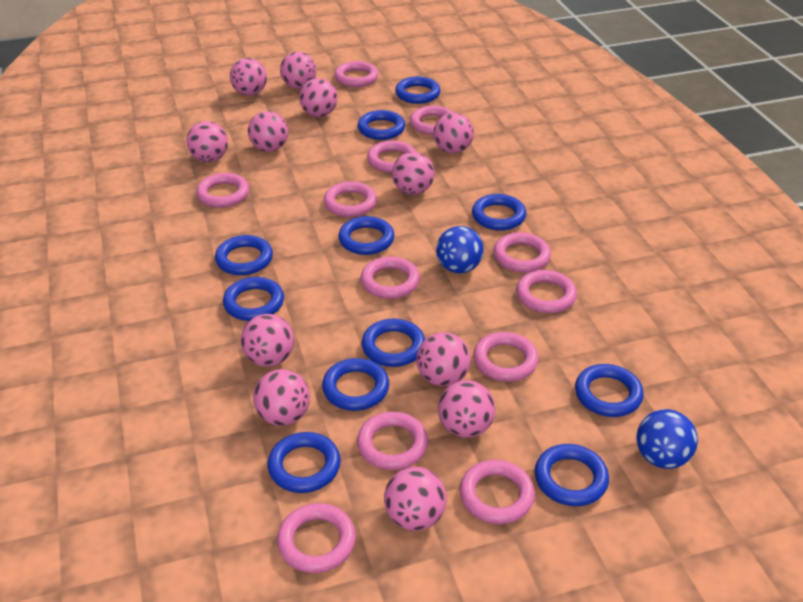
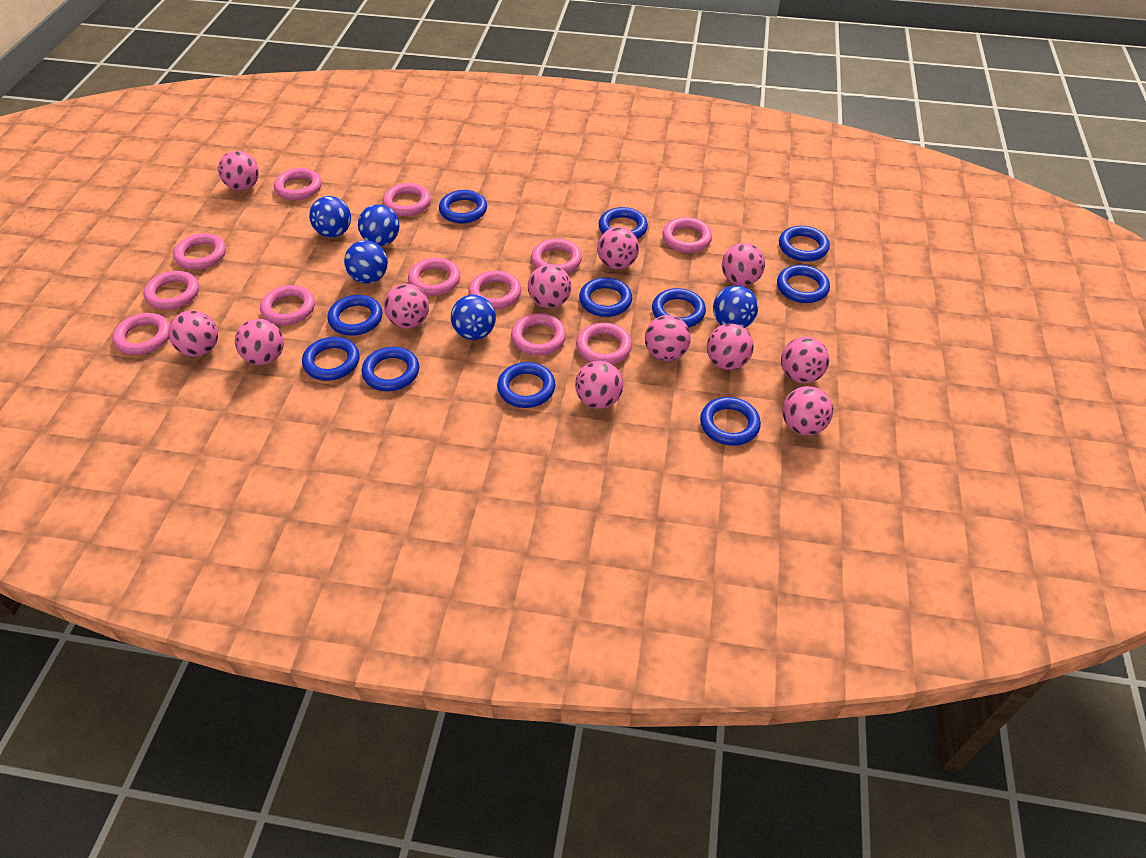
blue ball: [436,226,484,273] [636,409,698,469] = 2 -> [309,196,351,237] [344,240,388,284] [358,204,400,246] [451,295,496,340] [713,285,758,328] = 5

